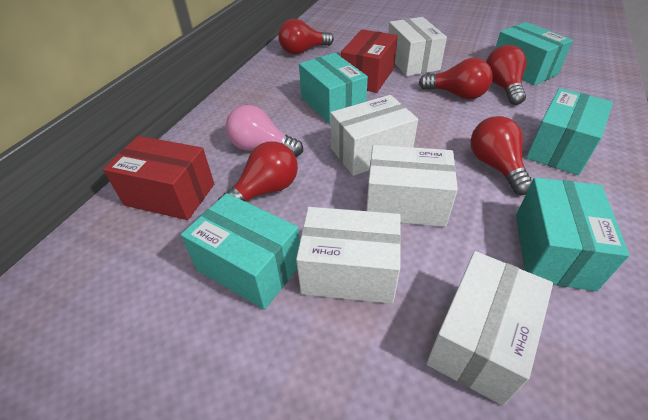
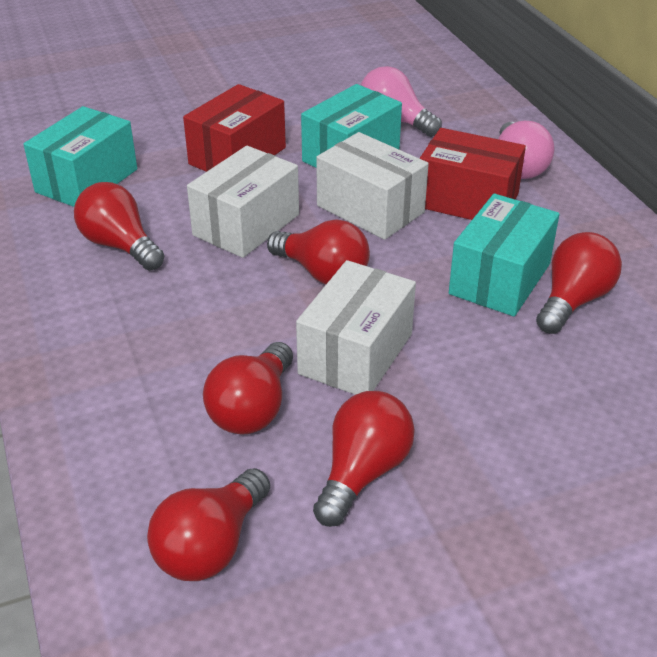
pink light bulb: [225,105,303,157] = 1 -> [361,66,442,137] [498,121,554,179] = 2
red light bulb: [218,141,298,202] [278,19,334,55] [419,58,493,100] [471,116,532,195] [486,45,527,105] = 5 -> [74,182,164,270] [147,468,270,581] [203,342,293,434] [267,219,370,285] [313,391,415,527] [536,232,622,334] = 6
turquoise box: [181,193,300,310] [299,53,368,124] [495,22,573,86] [516,178,630,291] [526,88,613,175] = 5 -> [23,106,137,207] [301,84,402,168] [449,194,560,317] = 3
white box: [296,207,401,304] [330,95,418,176] [366,145,458,227] [388,17,447,76] [426,251,553,406] = 5 -> [187,146,299,258] [296,260,416,395] [316,132,429,240] = 3

